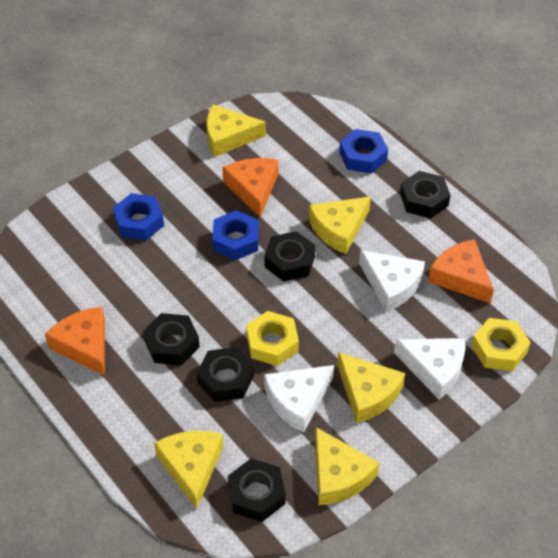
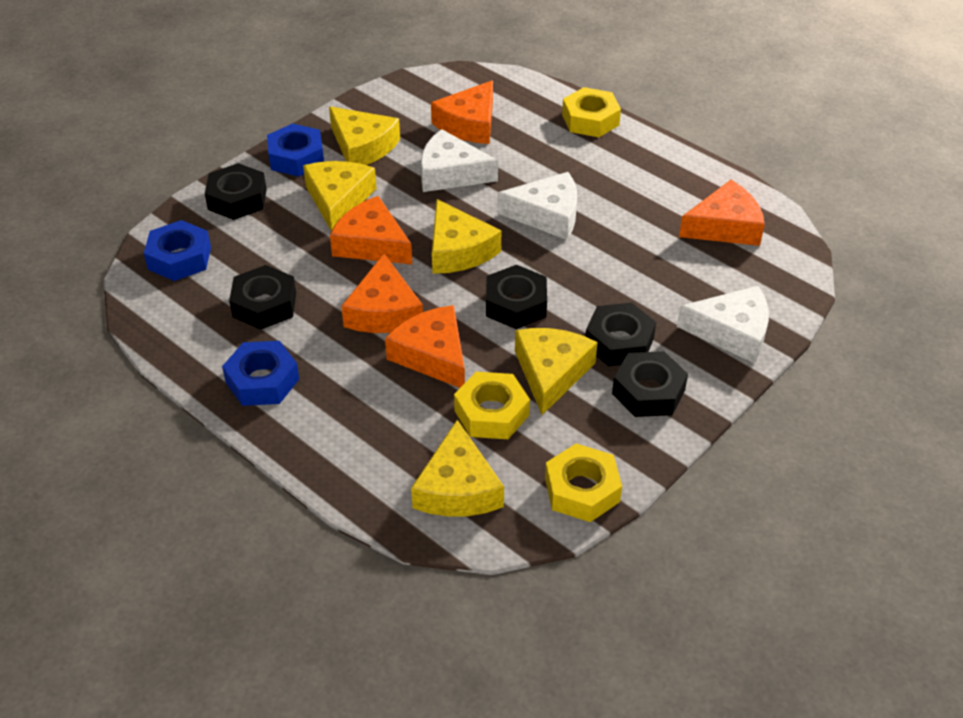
orange cheese: [45,307,105,376] [222,158,278,217] [428,239,494,303] = 3 -> [330,196,412,264] [341,254,423,333] [385,305,465,388] [431,80,493,144] [679,180,765,246] = 5
yellow nut: [246,311,299,366] [472,318,531,371] = 2 -> [454,372,530,439] [545,443,622,522] [562,87,621,137] = 3

